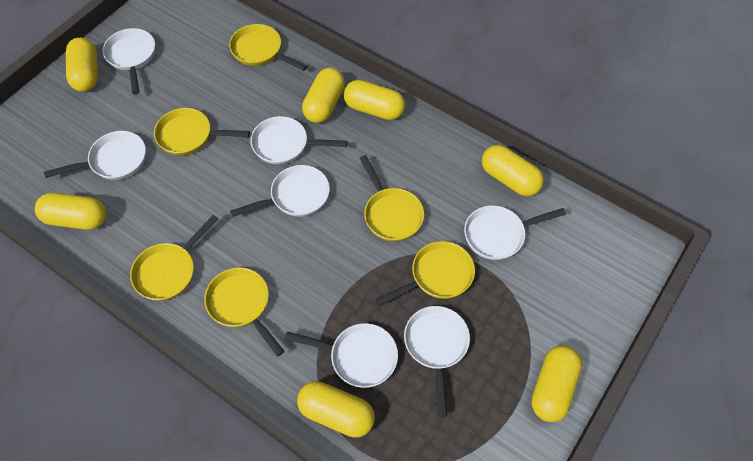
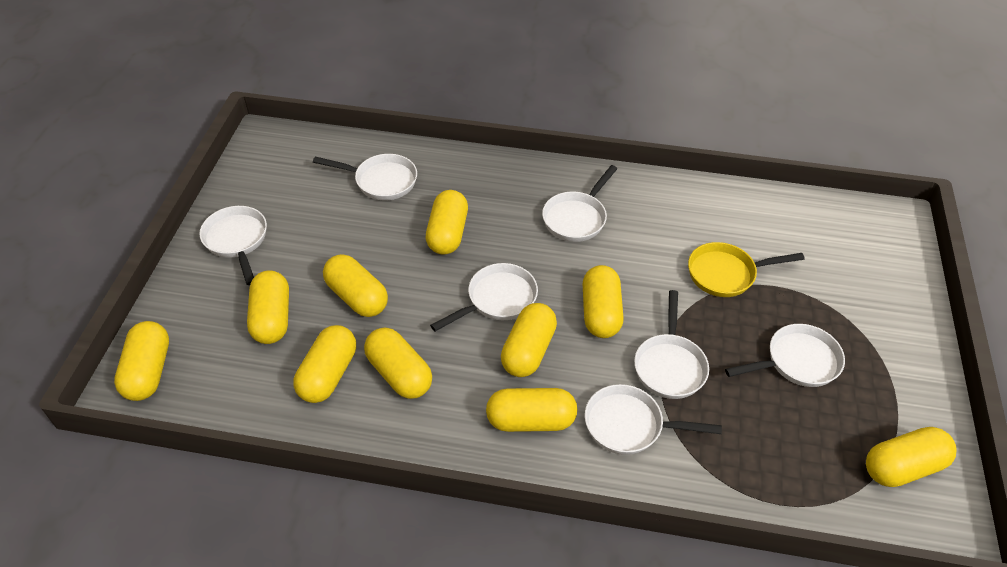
yellow capsule: [35,193,107,230] [66,38,98,92] [297,381,375,438] [302,68,345,123] [344,80,405,120] [482,145,544,196] [531,346,582,422] = 7 -> [114,321,169,401] [247,270,289,344] [293,325,356,403] [323,254,388,317] [364,328,432,399] [426,190,468,254] [486,388,577,432] [501,303,557,377] [583,265,624,338] [866,427,957,487] = 10
yellow pan: [130,215,219,301] [154,108,250,156] [204,268,284,357] [229,24,307,71] [360,155,424,242] [375,241,475,306] = 6 -> [688,242,805,297] = 1

